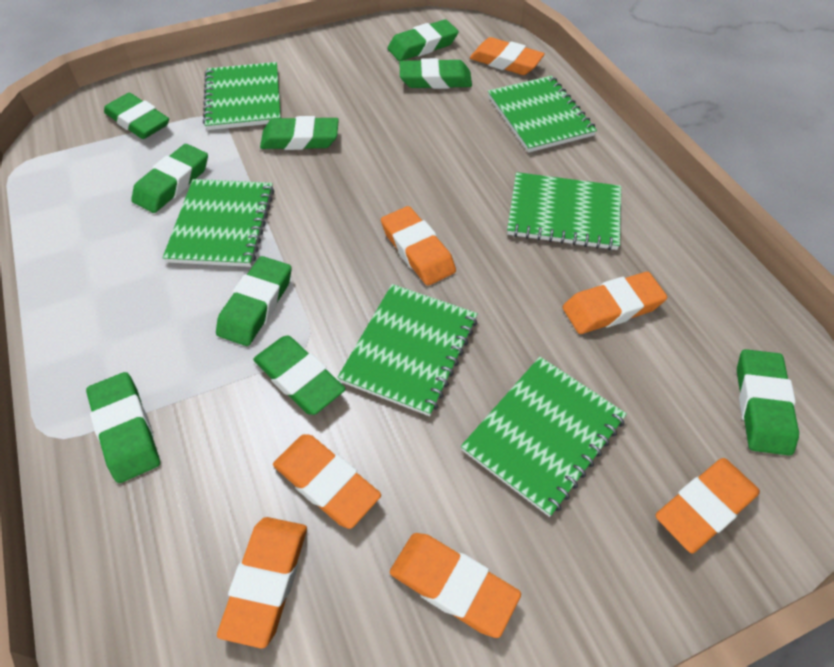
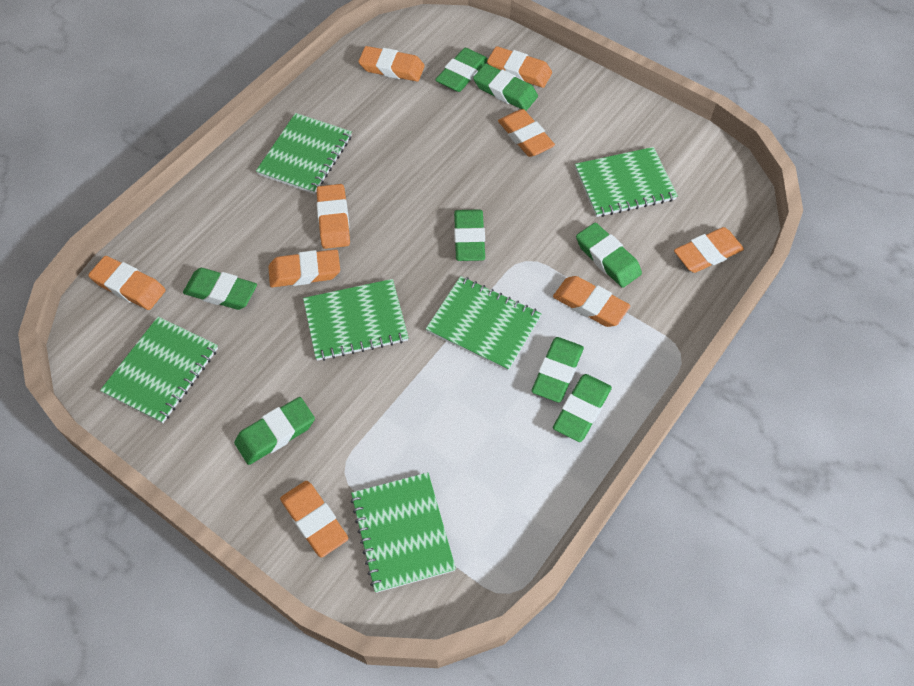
green eraser: [86,372,160,483] [104,93,169,139] [131,144,208,213] [216,256,292,346] [253,335,346,415] [260,116,339,150] [388,19,459,61] [400,58,472,89] [737,349,799,456] = 9 -> [183,268,257,310] [234,397,315,465] [435,48,488,92] [454,209,485,261] [473,64,538,111] [532,337,584,402] [553,374,612,442] [576,222,642,288] = 8
orange eraser: [217,517,307,649] [273,434,381,529] [381,206,456,286] [390,533,521,638] [470,37,545,75] [563,272,667,334] [656,458,760,553] = 7 -> [88,256,166,310] [268,249,340,287] [280,481,348,558] [316,184,350,249] [358,46,425,81] [487,46,552,88] [498,109,555,157] [553,276,630,327] [674,227,744,273] = 9

